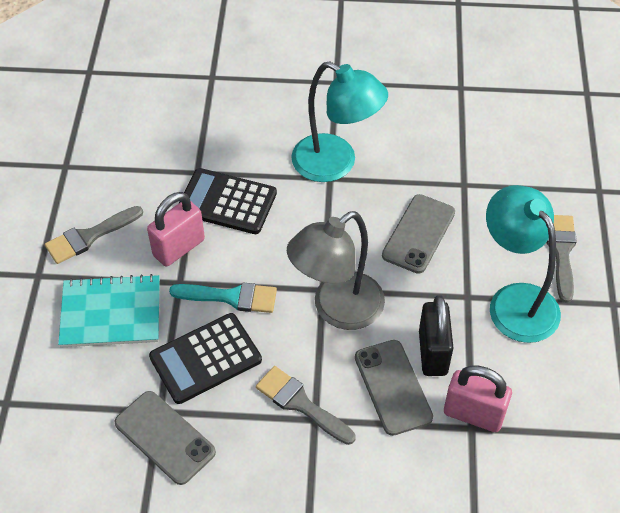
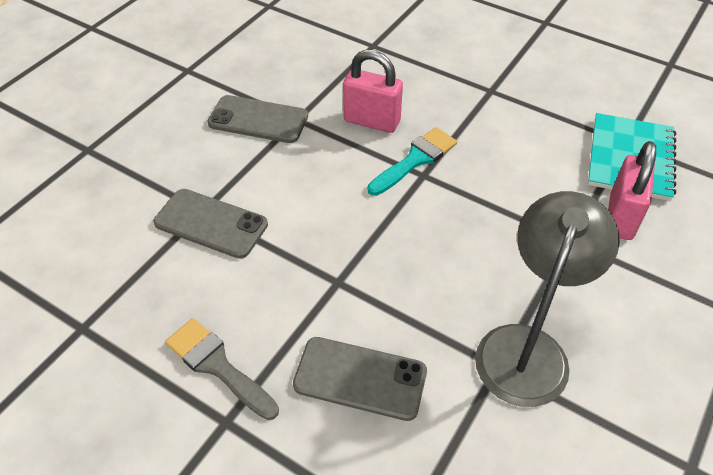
black calculator: [149,313,262,404] [178,168,277,234] = 2 -> none = 0
black padlock: [419,296,453,376] = 1 -> none = 0
grey brush: [45,206,143,264] [256,366,355,445] [546,215,577,303] = 3 -> [165,318,279,420] = 1
turquoise lamp: [291,61,388,182] [486,185,561,343] = 2 -> none = 0

